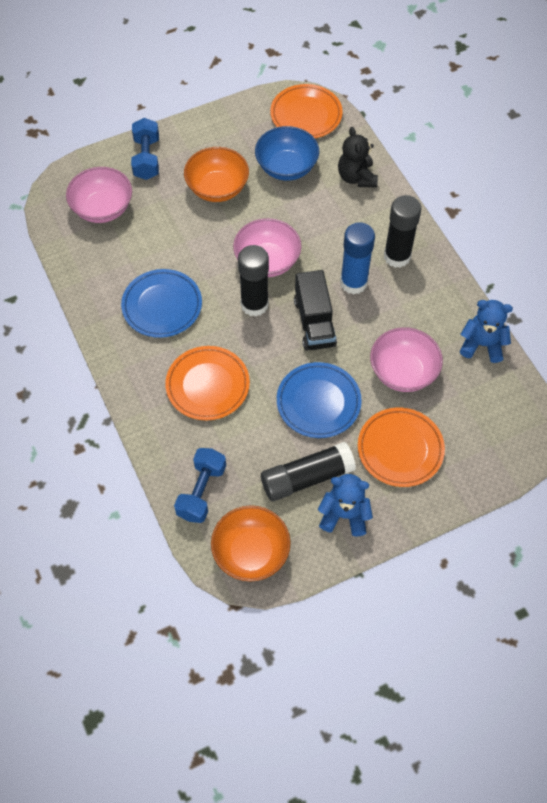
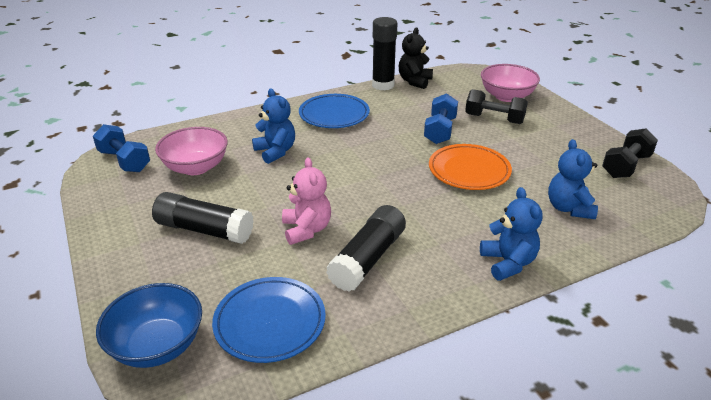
black dumbbell: none = 0 -> [465,89,528,124] [602,128,658,178] = 2
black truck: [294,270,337,351] = 1 -> none = 0
blue glue stick: [340,222,375,295] = 1 -> none = 0
blue teddy bear: [318,474,373,537] [460,300,513,363] = 2 -> [252,88,295,164] [480,187,542,281] [548,139,598,219] = 3
orange bowl: [184,147,249,202] [211,505,291,582] = 2 -> none = 0
orange plate: [165,346,250,420] [270,84,343,138] [358,407,445,487] = 3 -> [429,144,512,190] = 1
pink bowl: [66,167,132,223] [233,218,301,277] [370,327,443,392] = 3 -> [155,127,228,175] [481,64,540,102] = 2
pink teddy bear: none = 0 -> [282,157,331,245] = 1

